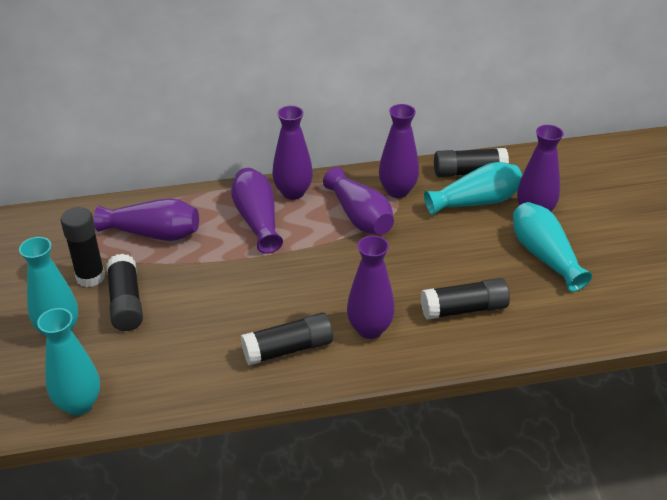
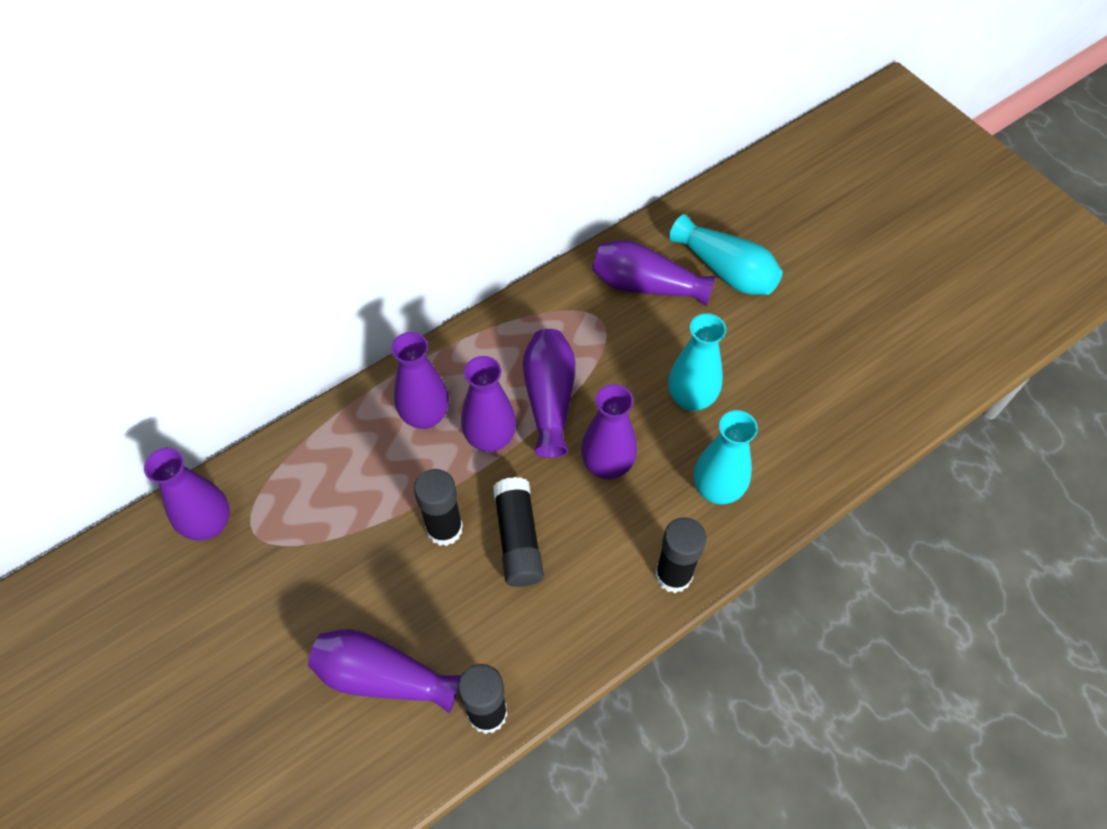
black glue stick: [61,207,105,287] [106,254,143,331] [241,313,333,365] [421,278,510,320] [434,148,509,177] = 5 -> [414,469,463,546] [458,664,507,734] [493,477,544,587] [655,517,706,593] = 4
turquoise vase: [19,237,78,336] [37,308,100,416] [424,162,522,215] [513,202,592,292] = 4 -> [668,313,726,411] [669,214,783,295] [694,410,758,504] = 3

